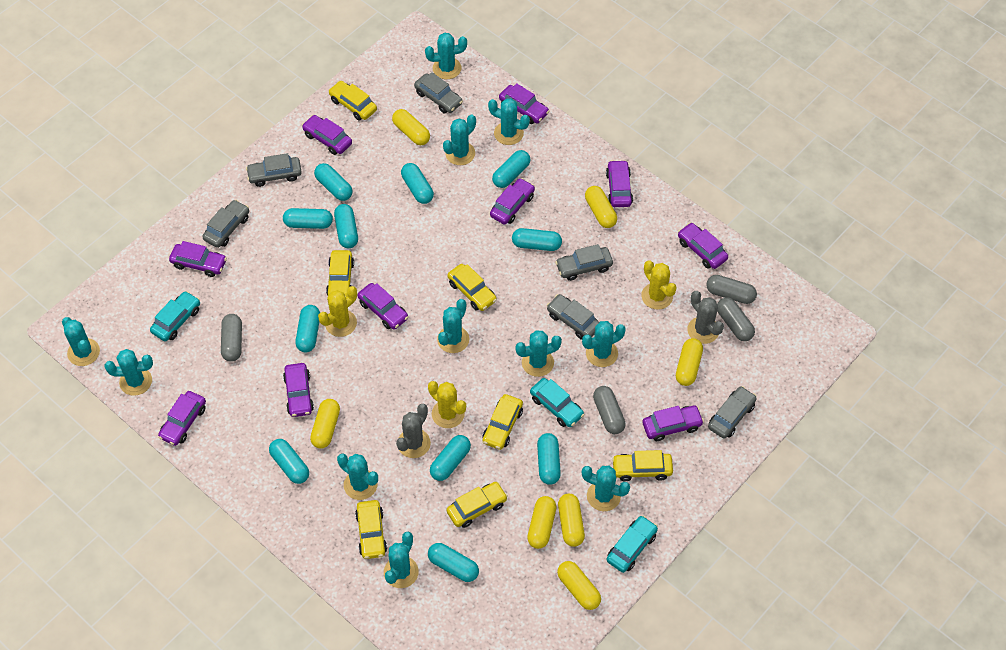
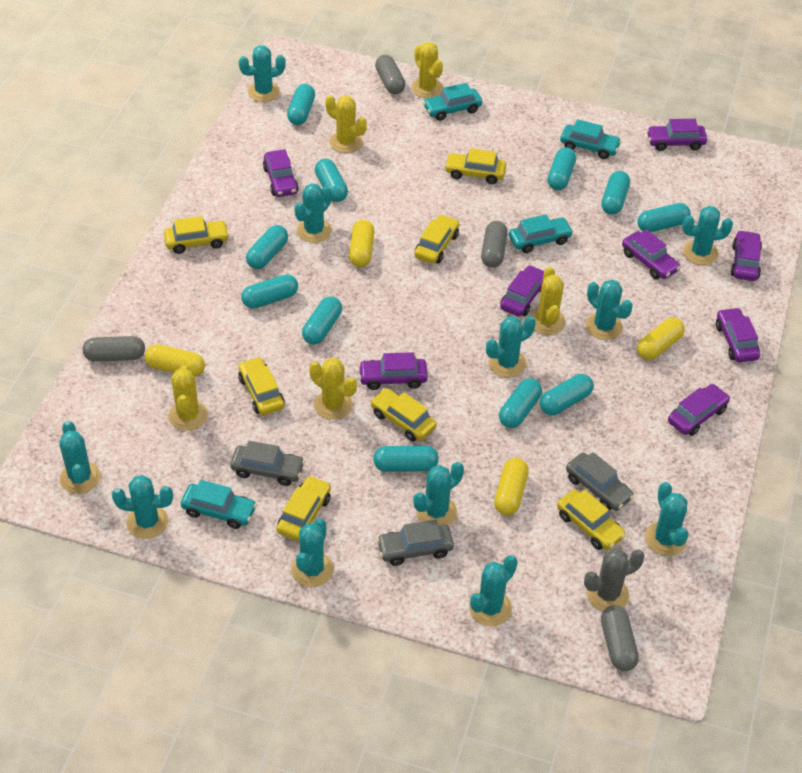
grey cactus: [396,404,431,458] [687,291,724,344] = 2 -> [584,549,645,611] = 1
grey car: [202,200,249,248] [246,153,302,187] [414,72,463,114] [547,294,599,340] [555,244,613,281] [708,386,757,439] = 6 -> [230,441,305,486] [376,520,454,566] [566,452,634,511] = 3
purple car: [158,391,206,446] [169,241,227,277] [283,363,314,417] [302,115,352,155] [358,283,409,329] [490,178,535,225] [499,83,550,124] [606,160,633,207] [642,405,704,441] [678,222,728,269] = 10 -> [263,149,299,197] [358,352,428,390] [500,265,544,317] [622,229,681,279] [647,119,707,151] [668,384,730,436] [716,307,760,362] [731,230,762,281] = 8
turquoise car: [150,291,200,341] [530,378,584,427] [606,515,658,573] = 3 -> [181,480,257,529] [423,83,482,121] [509,214,573,253] [560,119,622,159] = 4
yellow cactus: [318,286,357,337] [428,381,466,428] [641,260,677,310] = 3 -> [168,365,208,431] [309,358,357,420] [325,95,367,153] [411,42,443,98] [530,267,566,335] = 5
yellow capsule: [310,399,340,449] [392,109,430,145] [527,496,557,549] [557,561,601,610] [558,494,585,547] [585,186,617,228] [676,338,703,386] = 7 -> [145,345,205,377] [349,220,375,267] [494,458,529,515] [637,317,685,360] = 4

